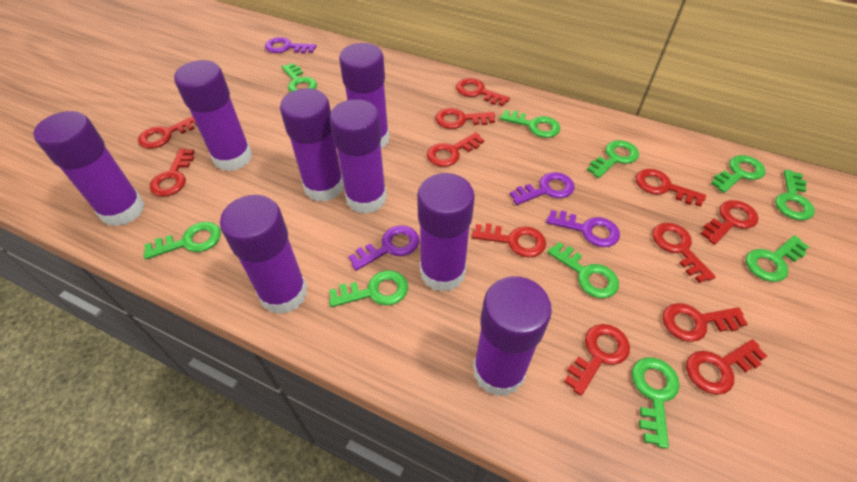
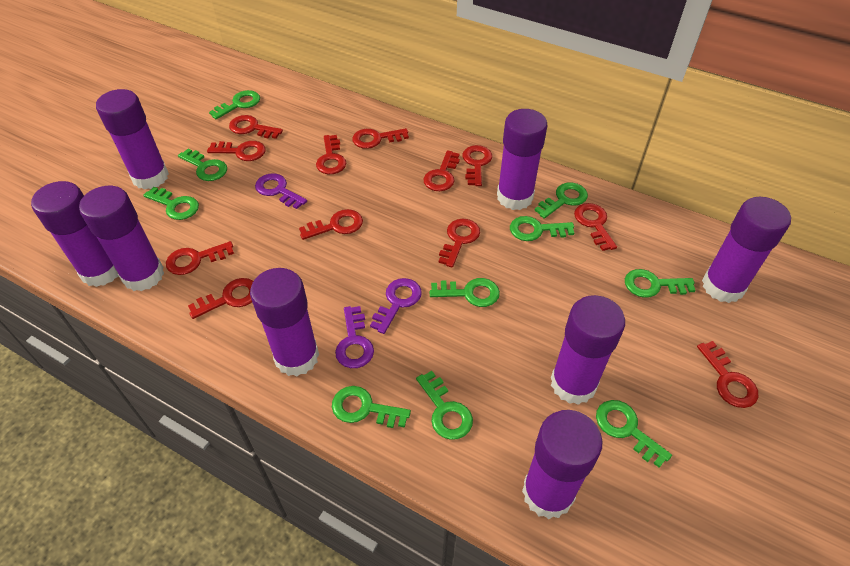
purple key: [265,37,317,54] [348,225,420,271] [510,172,575,205] [546,210,620,247] = 4 -> [255,173,307,209] [335,306,374,368] [370,278,422,334] = 3

